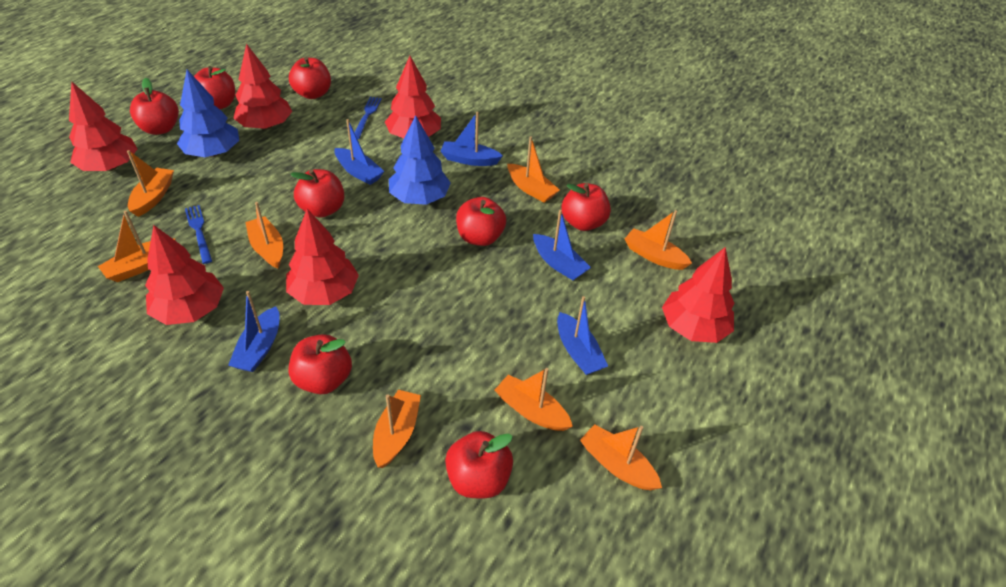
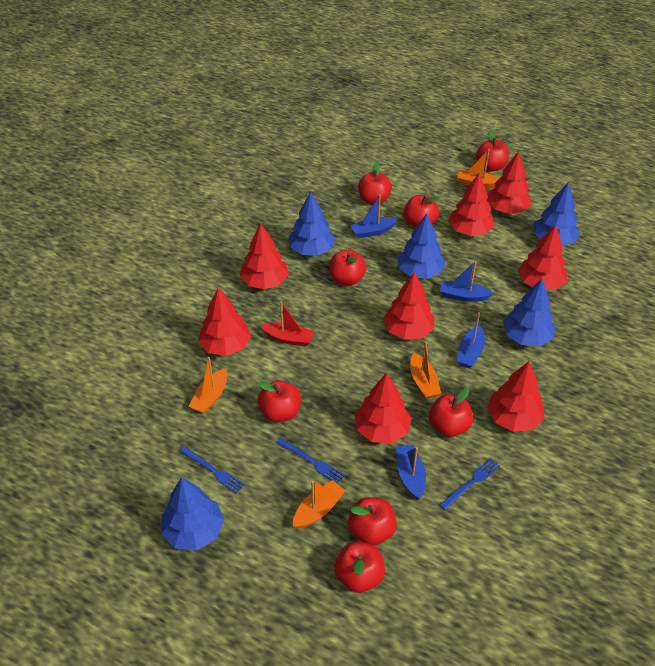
blue boat: [228,291,280,372] [334,119,384,185] [440,112,503,166] [533,210,591,280] [557,296,608,375] = 5 -> [350,194,397,238] [396,444,426,500] [440,261,493,302] [457,312,485,368] = 4
blue fork: [185,205,212,264] [355,97,382,139] = 2 -> [179,446,245,494] [277,438,345,484] [440,458,500,510] = 3
blue tree: [177,70,239,157] [389,115,451,205] = 2 -> [161,477,224,551] [289,192,335,256] [398,213,446,279] [503,279,555,347] [533,182,580,246] = 5
orange boat: [98,211,175,282] [127,150,174,217] [245,202,283,268] [373,390,421,468] [495,368,573,431] [507,136,560,203] [580,424,662,490] [625,210,692,270] = 8 -> [189,357,228,414] [292,480,345,529] [410,342,441,399] [457,149,499,189] = 4
red boat: none = 0 -> [260,301,314,346] = 1
red tree: [69,81,137,171] [145,225,224,325] [233,43,292,130] [286,209,359,305] [385,56,441,138] [662,247,735,343] = 6 -> [198,288,251,356] [240,223,289,289] [354,373,412,443] [383,272,434,340] [448,172,495,236] [487,151,532,214] [487,361,545,432] [518,225,567,290] = 8

